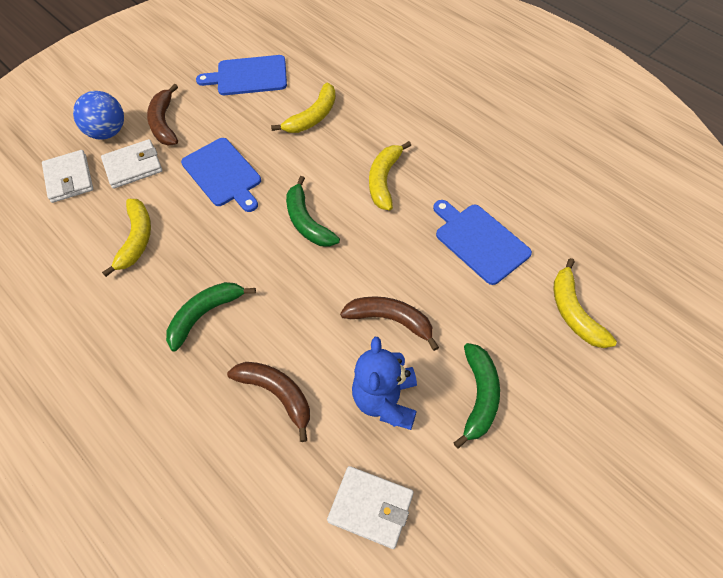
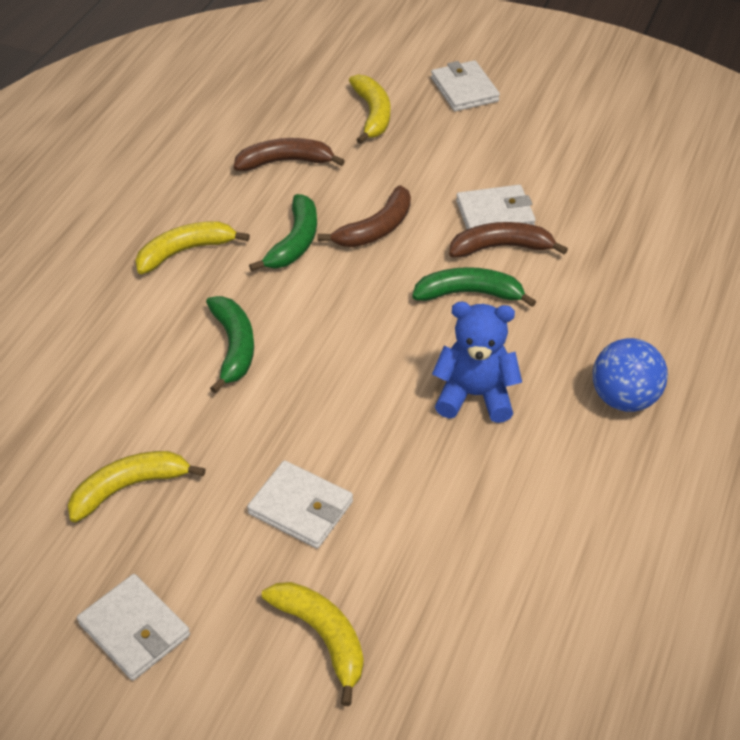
blue cutting board: [181,138,261,212] [196,55,287,95] [433,200,532,285] = 3 -> none = 0
white wallet: [42,150,93,203] [101,139,162,189] [327,466,414,549] = 3 -> [77,574,190,681] [247,460,353,548] [431,60,500,111] [456,185,536,229] = 4

